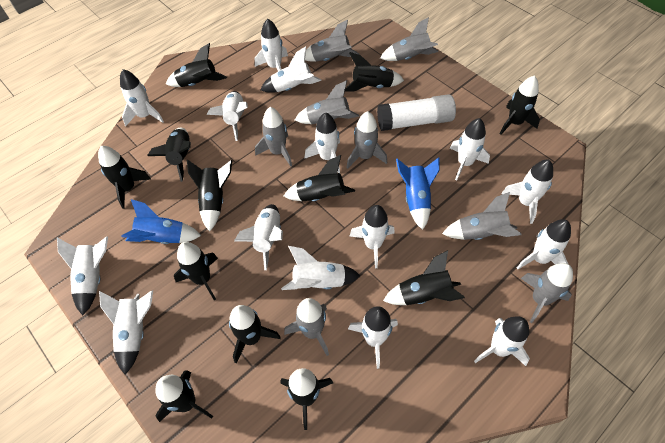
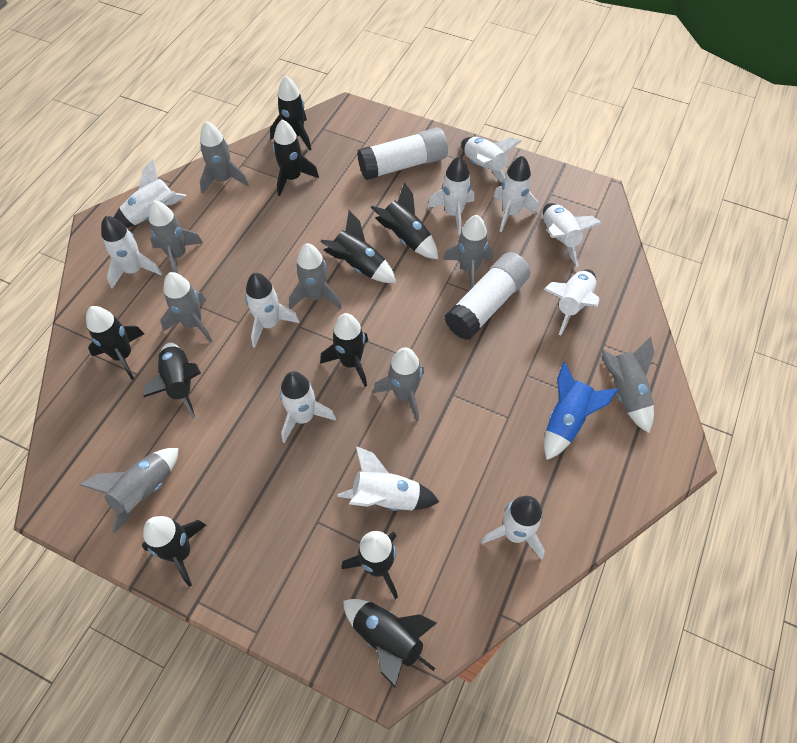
black rocket: [98,146,151,209] [148,128,191,182] [155,370,213,422] [166,43,227,87] [174,242,218,300] [187,160,232,231] [229,305,281,364] [280,368,333,430] [284,155,355,201] [345,52,404,92] [383,250,465,305] [500,75,540,135] = 12 -> [86,306,144,380] [142,516,206,587] [144,343,201,419] [270,76,312,150] [273,119,319,196] [320,211,396,283] [320,313,368,387] [342,531,398,599] [343,599,437,687] [371,182,438,259] = 10
blue rocket: [121,199,201,244] [396,157,440,230] = 2 -> [544,362,618,460] = 1
white glue stick: [377,94,456,131] = 1 -> [357,127,448,180] [445,252,531,340] = 2
white rocket: [57,236,108,315] [99,290,153,374] [120,69,164,126] [207,91,248,141] [234,204,283,270] [255,19,288,71] [260,46,321,93] [281,246,360,290] [305,112,340,173] [348,306,398,369] [350,205,395,268] [450,118,490,180] [474,316,530,366] [502,160,553,224] [517,219,571,269] = 15 -> [101,216,162,289] [114,159,186,228] [245,273,300,348] [280,371,336,443] [337,446,439,511] [428,156,474,235] [461,137,522,183] [481,496,545,560] [493,156,539,232] [543,203,602,267] [544,269,600,335] = 11

